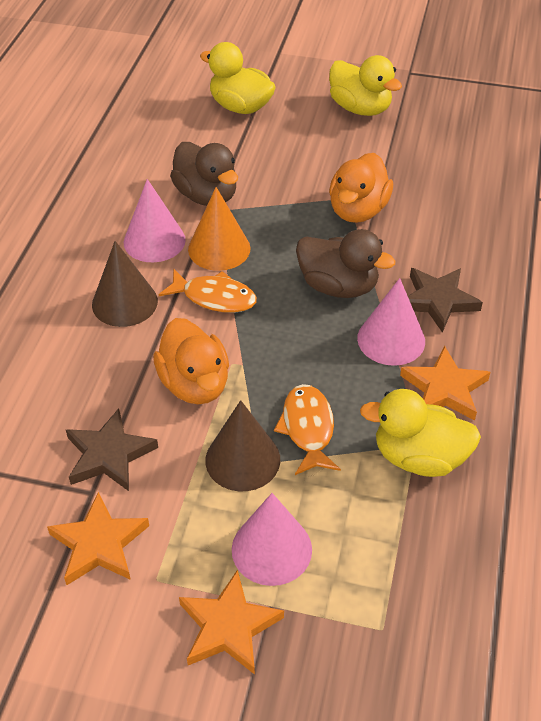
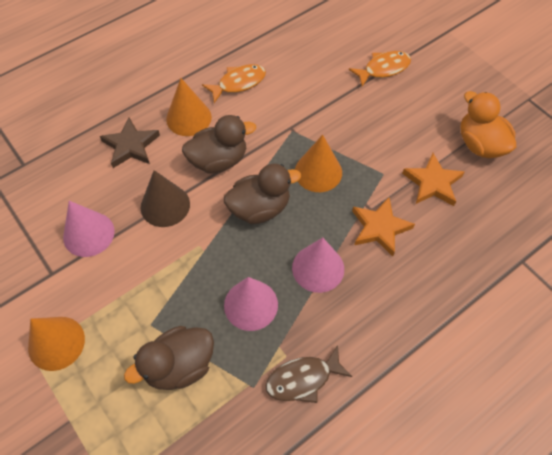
brown cone: [92,241,158,327] [205,400,280,491] = 2 -> [141,170,190,227] = 1
brown duck: [170,142,238,206] [296,229,395,298] = 2 -> [124,326,214,390] [182,115,256,173] [224,163,301,224] = 3
brown fish: none = 0 -> [266,345,352,403] = 1
brown star: [66,408,158,491] [408,268,483,333] = 2 -> [100,117,160,168] = 1
orange cone: [188,187,251,271] = 1 -> [28,317,85,371] [166,78,212,136] [295,135,342,192] = 3
orange duck: [153,318,229,404] [329,153,393,223] = 2 -> [461,91,516,158] = 1
orange star: [47,492,149,585] [179,570,284,675] [400,346,490,420] = 3 -> [352,197,415,256] [402,153,465,206] = 2
yellow duck: [200,42,276,114] [329,55,402,116] [360,389,481,477] = 3 -> none = 0

